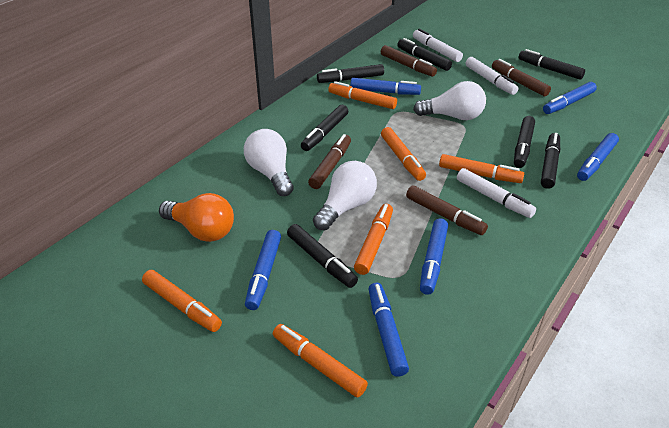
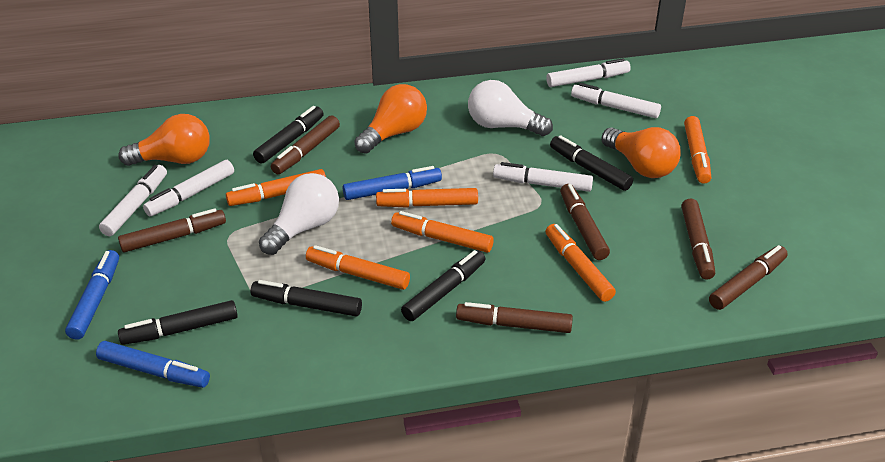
black marker: [287,224,358,288] [301,105,348,151] [317,64,384,83] [397,38,452,71] [514,116,535,168] [519,49,585,80] [541,133,560,189] = 7 -> [118,300,238,345] [251,280,362,317] [253,106,324,164] [401,250,485,321] [550,135,633,191] = 5
blue marker: [245,230,281,310] [350,78,421,95] [369,283,409,377] [420,219,448,295] [543,82,597,114] [577,133,619,181] = 6 -> [65,250,119,340] [96,341,210,388] [343,166,442,200] = 3
brown marker: [308,134,351,189] [381,45,437,77] [406,186,488,235] [492,59,551,97] = 4 -> [118,208,226,252] [271,115,340,174] [456,302,573,333] [560,184,610,260] [681,199,715,280] [709,245,788,310] = 6
orange light bulb: [159,193,234,242] = 1 -> [119,114,210,166] [354,84,427,154] [601,127,681,178] = 3
white light bulb: [244,129,294,196] [313,161,377,230] [413,81,486,120] = 3 -> [259,173,339,255] [468,80,553,136] = 2
white marker: [413,29,463,62] [457,168,536,218] [466,57,518,95] = 3 -> [99,165,167,236] [143,160,234,216] [493,162,593,192] [546,58,631,87] [571,83,661,118] = 5

